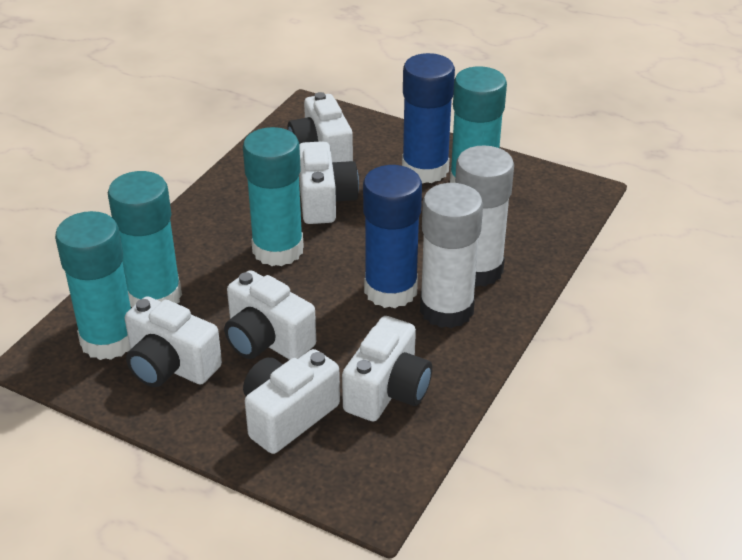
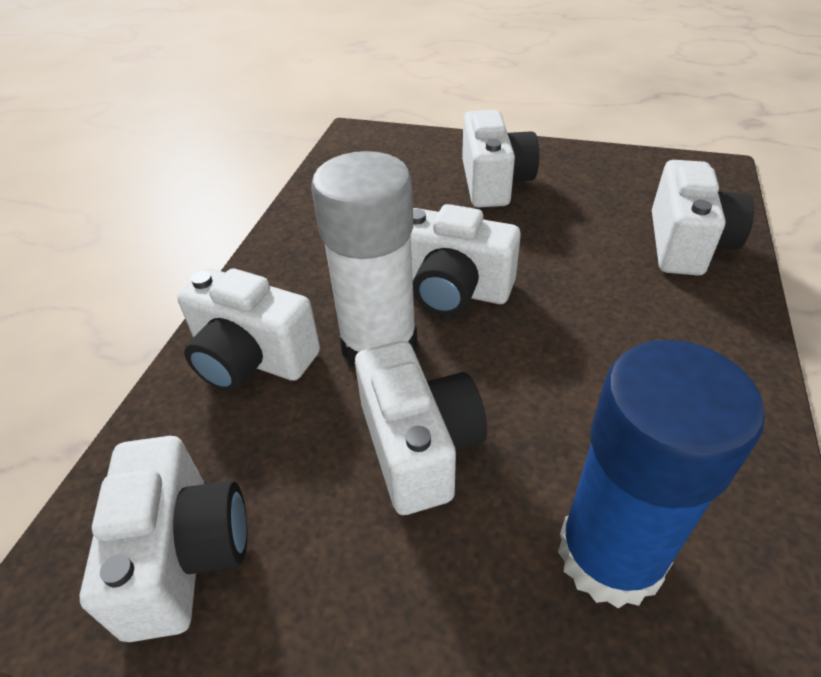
blue glue stick: [363,165,422,308] [402,53,455,184] = 2 -> [558,340,765,608] = 1
turquoise glue stick: [55,211,131,360] [108,171,182,307] [243,127,304,266] [450,67,507,183] = 4 -> none = 0
white glue stick: [420,183,483,328] [455,145,514,287] = 2 -> [311,151,418,366] = 1

